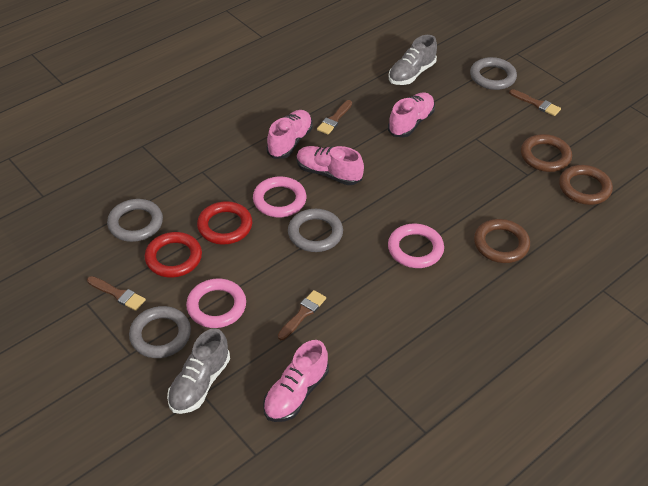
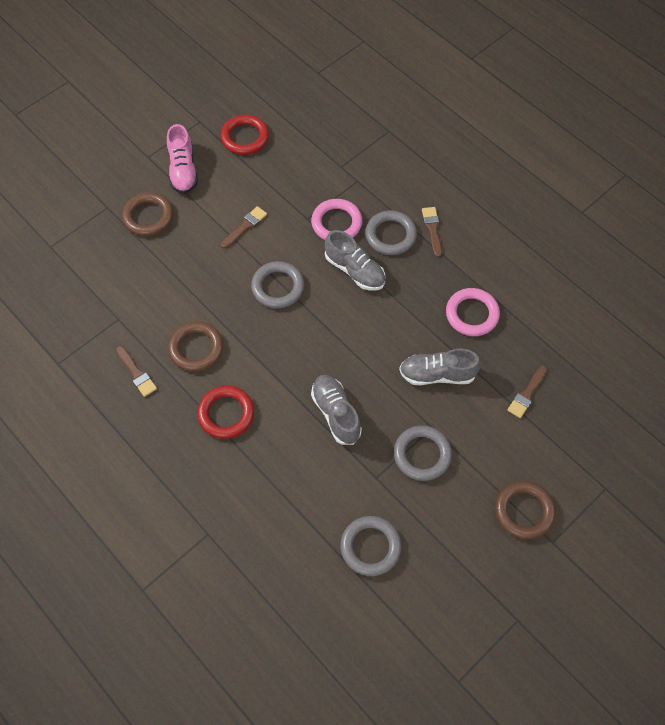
grey shoe: [167,328,230,414] [388,35,437,85] = 2 -> [311,375,362,445] [325,230,385,291] [399,349,481,385] = 3
pink ring: [186,279,246,328] [253,177,306,217] [388,224,444,268] = 3 -> [311,199,362,240] [446,288,500,336] = 2
pink shoe: [263,340,329,422] [266,110,312,159] [296,146,364,185] [388,92,435,138] = 4 -> [167,124,198,194] = 1

